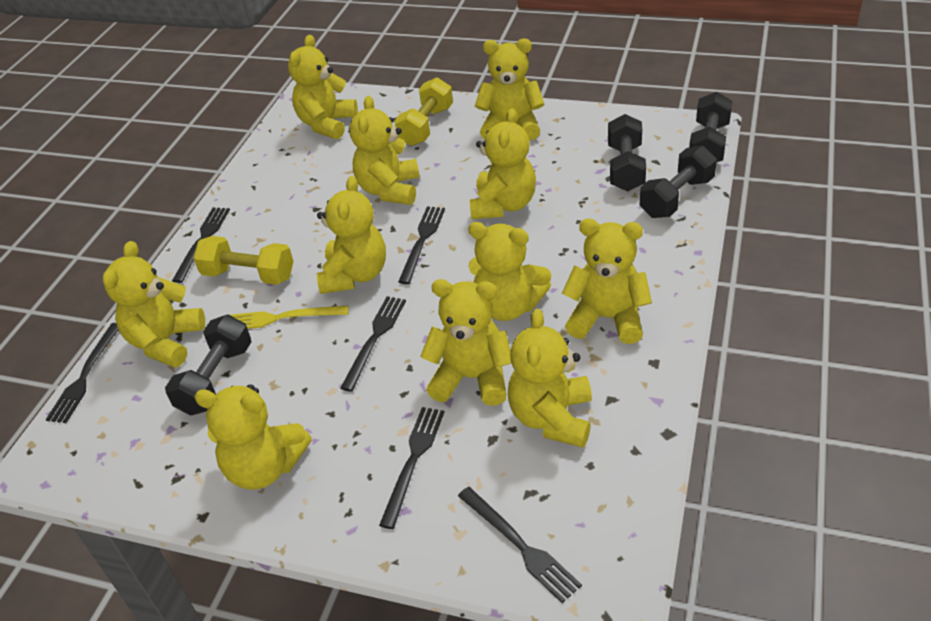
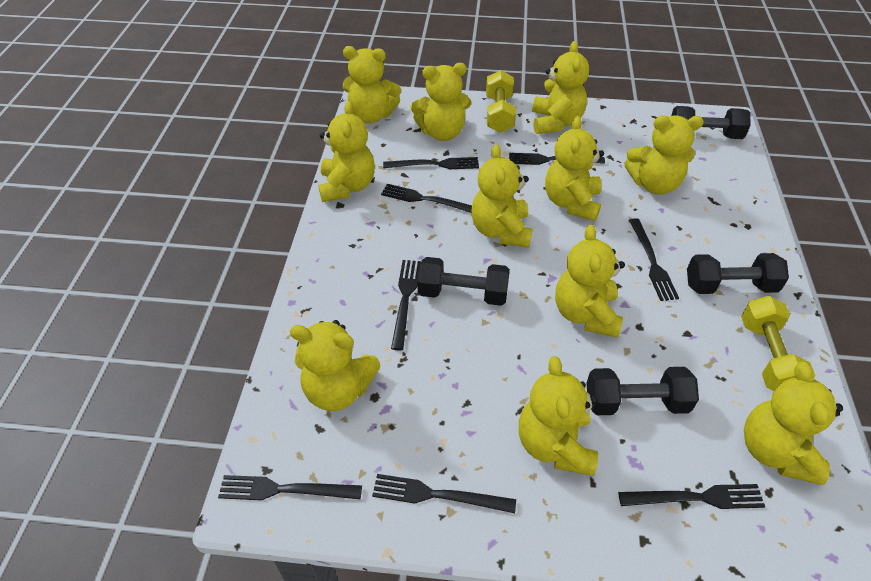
black fork: [46,323,118,423] [172,207,230,283] [340,296,406,392] [379,407,444,529] [398,206,445,284] [458,487,582,603] = 6 -> [218,475,362,501] [372,474,516,513] [381,184,472,213] [383,157,479,169] [391,260,421,351] [509,153,605,165] [618,484,765,509] [629,218,679,301] = 8
yellow fork: [230,306,349,329] = 1 -> none = 0

